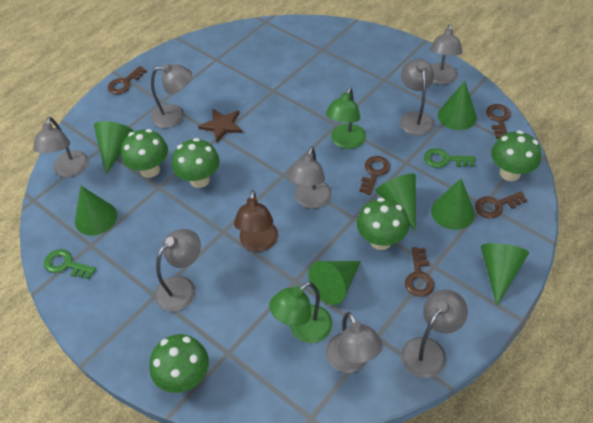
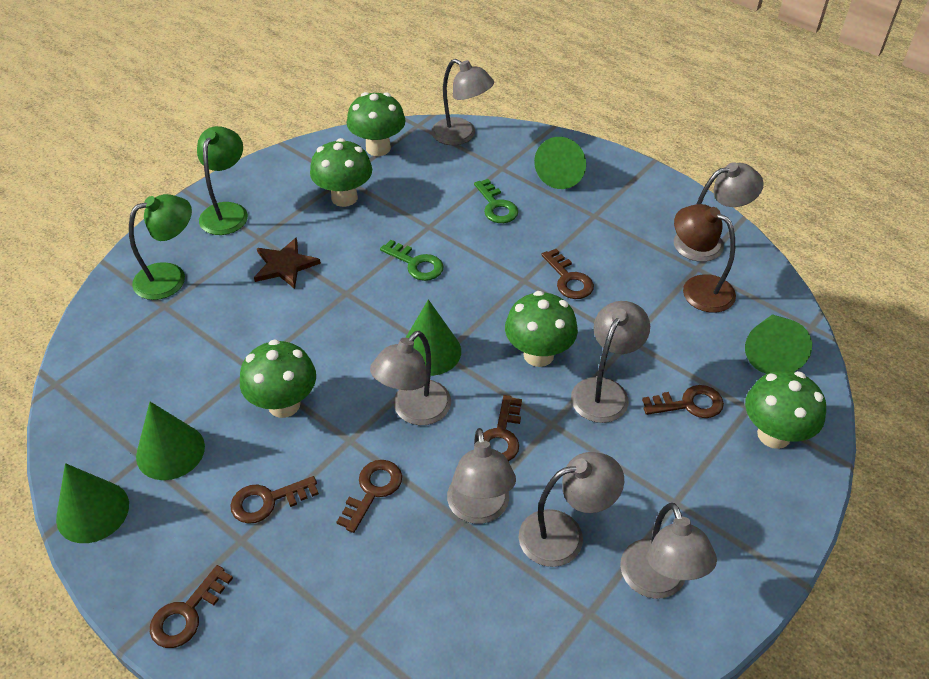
brown key: [108,66,147,94] [359,156,390,195] [405,247,434,297] [475,191,527,218] [486,104,511,139] = 5 -> [150,565,233,648] [230,476,319,524] [337,460,402,533] [483,395,522,462] [541,249,594,299] [642,385,724,418] = 6
green cone: [75,186,117,236] [94,121,134,174] [308,261,361,305] [375,173,416,231] [431,179,475,230] [438,81,477,130] [481,243,529,305] = 7 -> [56,463,129,543] [136,402,205,480] [406,300,461,376] [534,137,586,189] [745,314,812,374] = 5
grey lamp: [33,117,89,177] [151,64,192,128] [155,229,201,312] [288,147,332,209] [326,312,383,373] [400,59,435,136] [401,289,468,378] [430,24,462,85] = 8 -> [370,331,451,425] [431,59,494,145] [447,428,516,524] [518,452,624,567] [571,301,650,423] [620,503,717,599] [674,162,764,262] = 7

